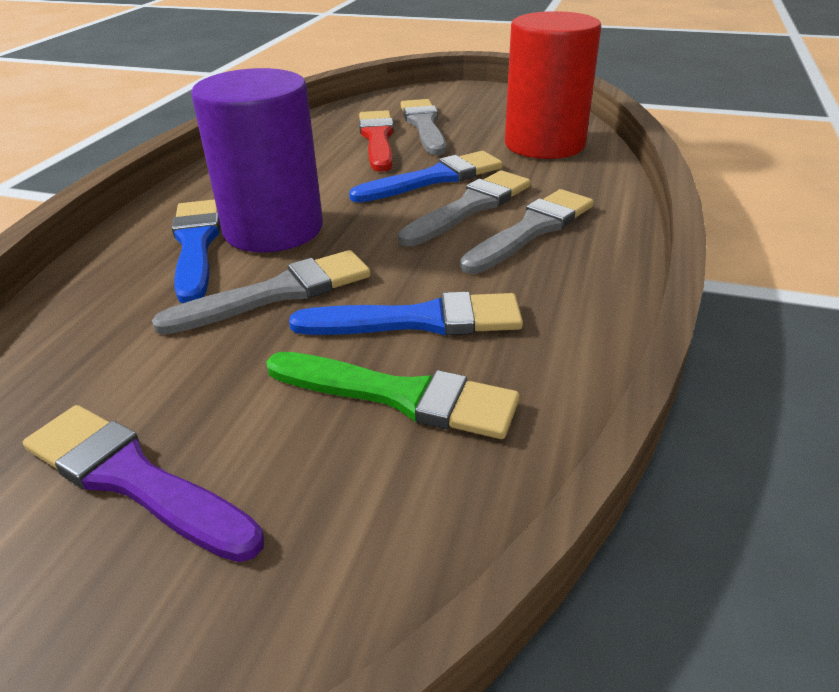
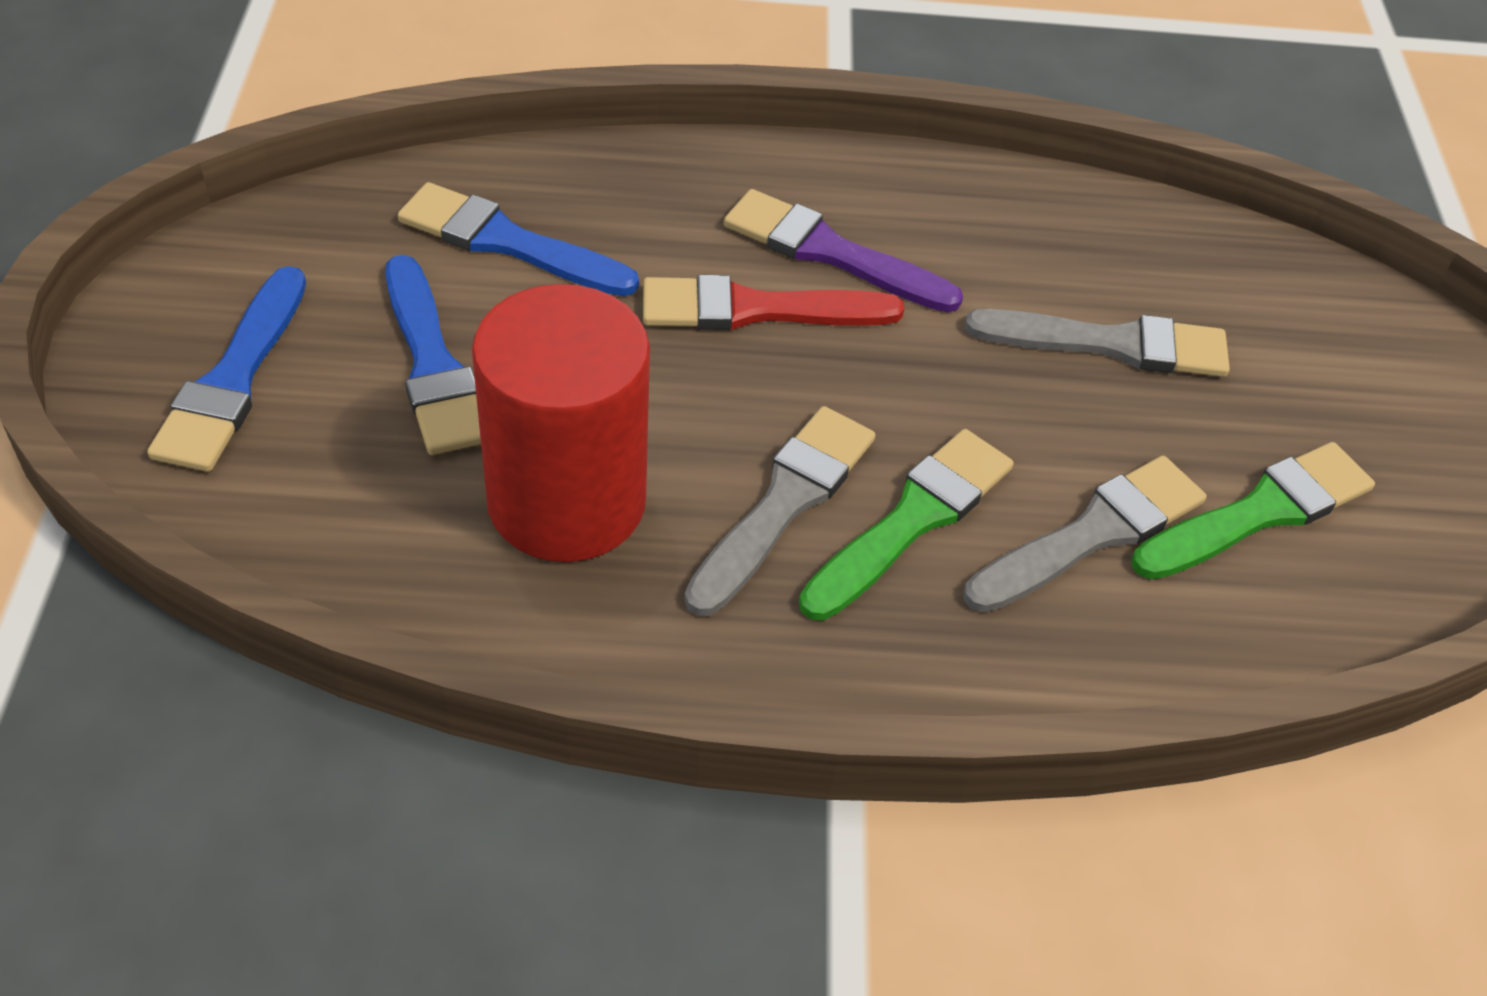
green brush: [266,352,520,439] = 1 -> [799,429,1014,621] [1132,442,1375,580] = 2
grey brush: [152,250,371,335] [398,170,531,246] [401,99,446,155] [460,189,594,274] = 4 -> [684,406,875,616] [964,456,1207,613] [965,309,1230,377] = 3
purple cylinder: [191,68,323,252] = 1 -> none = 0

